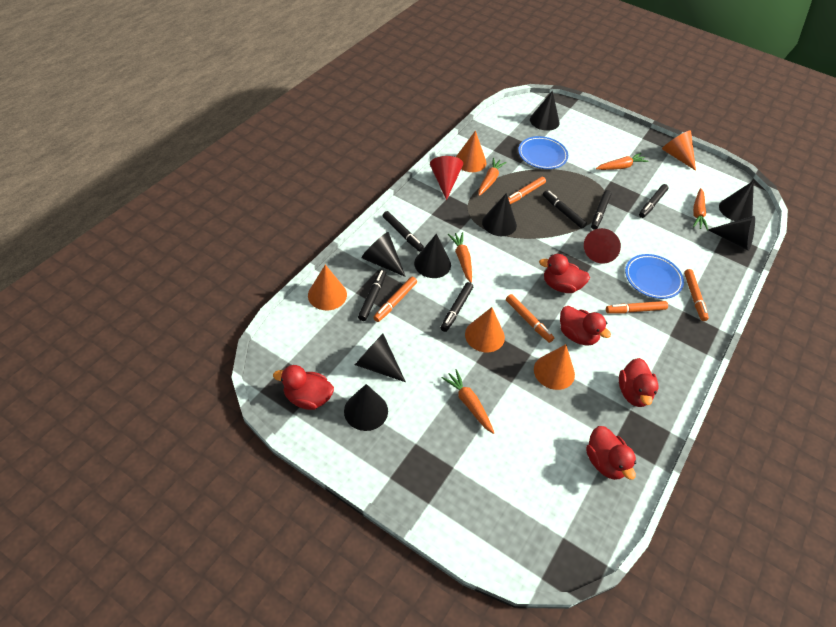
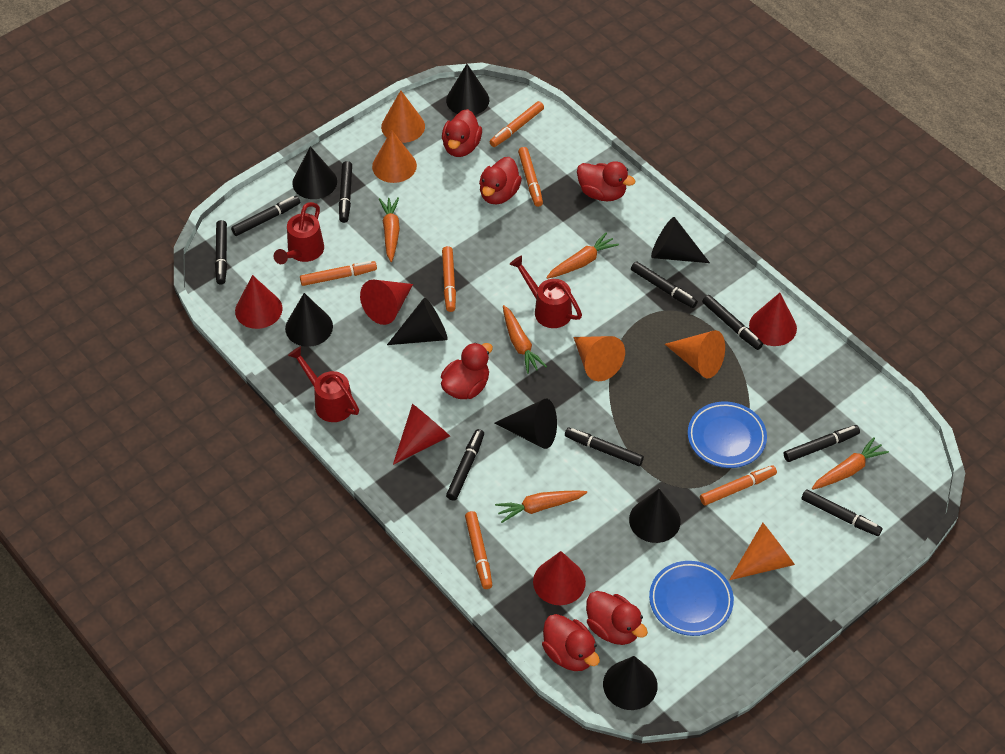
black marker: [358,269,386,321] [383,211,424,251] [441,282,473,332] [543,190,587,229] [591,190,612,230] [639,184,669,218] = 6 -> [215,220,227,284] [231,196,300,236] [339,161,352,223] [446,429,484,501] [565,427,644,466] [631,261,698,308] [702,295,763,350] [784,425,860,462] [801,489,882,536] = 9
orange marker: [373,277,417,322] [506,294,554,343] [508,177,546,204] [606,301,668,314] [684,269,709,321] = 5 -> [300,261,377,286] [442,246,456,312] [465,511,492,589] [490,101,544,147] [518,147,543,207] [700,465,777,505] = 6
red cone: [430,156,463,200] [584,228,621,264] = 2 -> [235,275,282,329] [360,279,413,325] [393,404,450,465] [533,551,586,605] [749,293,797,346] = 5
red duck: [273,365,334,410] [539,254,590,293] [560,306,611,346] [586,426,636,480] [619,358,659,407] = 5 -> [441,342,493,399] [442,109,482,157] [479,157,522,204] [542,614,600,671] [577,161,635,201] [586,591,648,645] = 6
red watering can: none = 0 -> [274,202,324,264] [288,346,359,422] [509,256,582,328] = 3

